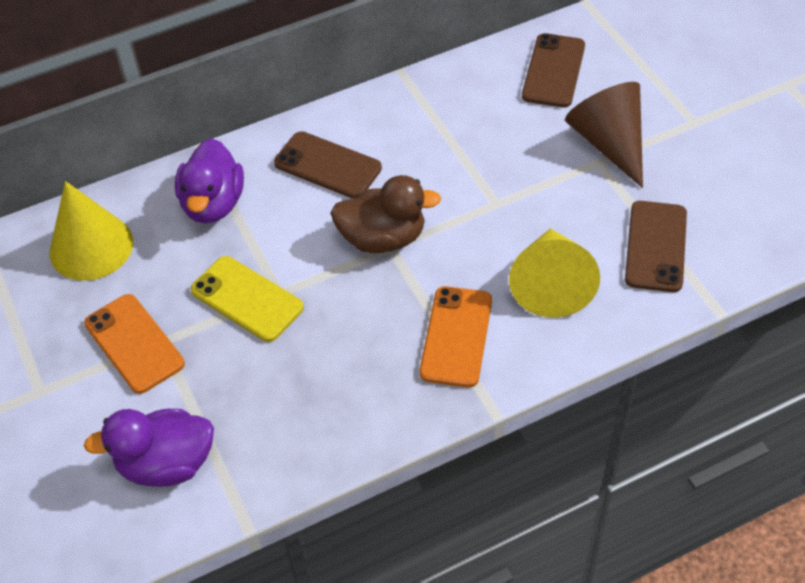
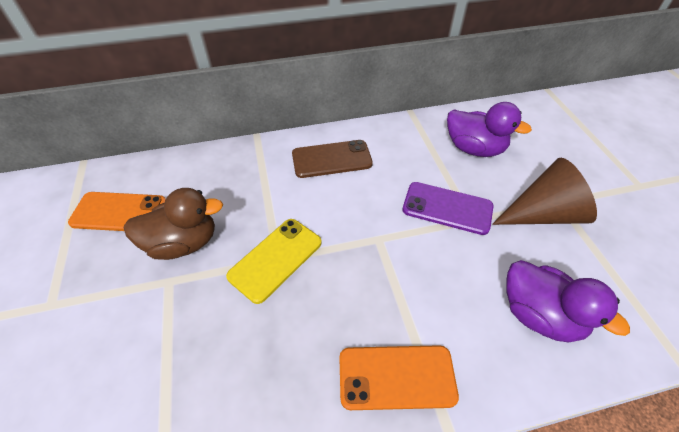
brown phone: [274,131,382,199] [522,33,585,107] [625,201,687,292] = 3 -> [292,140,373,178] = 1
purple phone: none = 0 -> [402,182,494,235] = 1
yellow cone: [50,181,133,281] [509,229,600,318] = 2 -> none = 0

